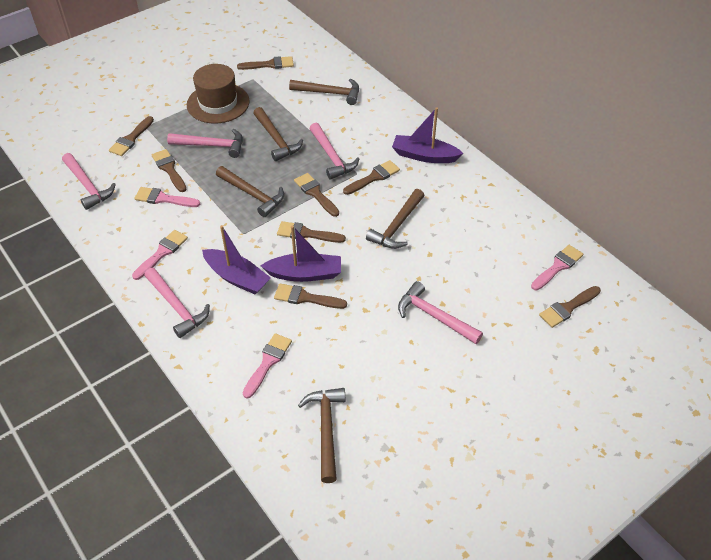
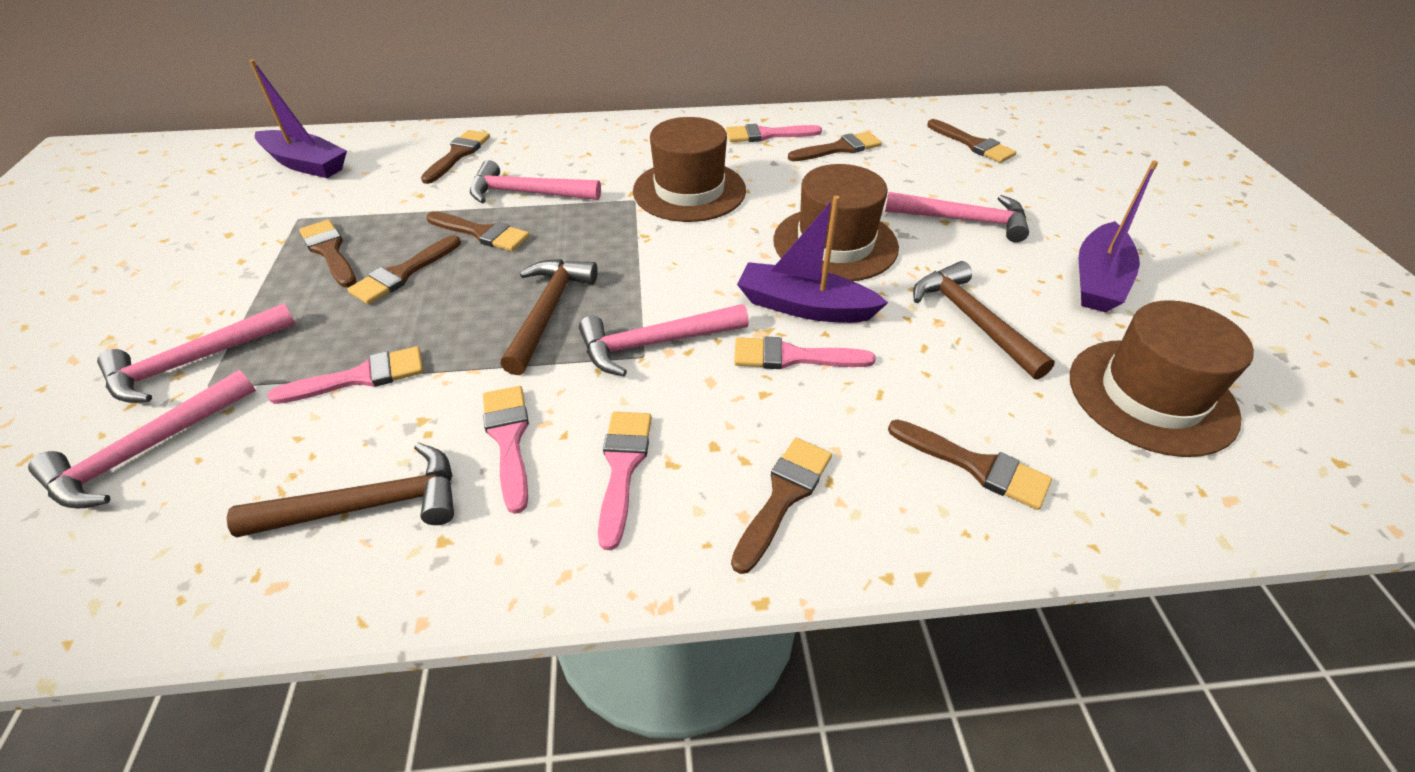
brown hammer: [216,166,284,217] [253,107,303,161] [289,79,359,105] [298,388,345,483] [366,189,425,249] = 5 -> [227,442,454,537] [500,259,598,375] [913,261,1055,380] = 3
brown hat: [187,64,250,123] = 1 -> [633,117,746,222] [773,164,899,281] [1070,300,1254,457] = 3
pink brush: [132,230,188,280] [134,187,200,207] [243,333,292,399] [531,245,583,290] = 4 -> [268,346,423,404] [483,386,529,514] [598,412,652,550] [726,124,822,142] [734,337,876,369] = 5

